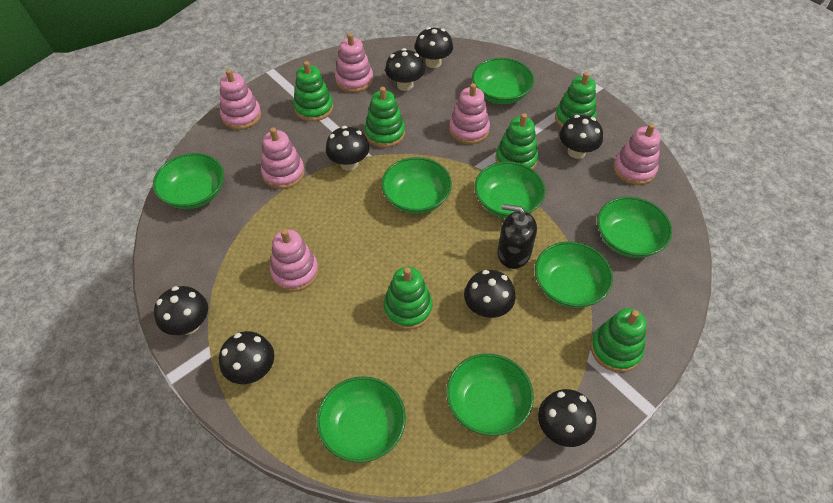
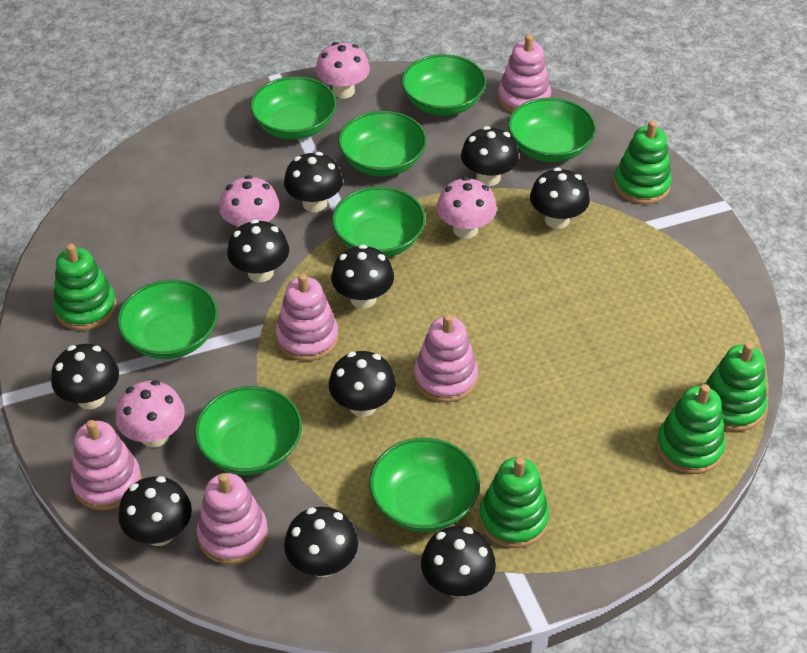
black mushroom: [154,286,208,335] [219,331,274,384] [326,126,369,171] [385,48,425,91] [415,27,453,68] [464,270,516,318] [538,389,597,447] [559,115,603,159] = 8 -> [51,344,119,409] [118,476,192,546] [227,219,289,282] [284,152,343,212] [284,507,358,577] [329,351,396,417] [331,245,394,309] [421,526,496,598] [461,126,519,186] [530,167,590,229] = 10
black soap dispenser: [497,204,537,269] = 1 -> none = 0
green stacking toy: [293,61,333,122] [364,87,405,148] [383,267,433,330] [496,113,538,169] [555,72,596,128] [591,308,646,372] = 6 -> [53,243,117,331] [479,457,549,548] [614,121,672,204] [656,384,726,474] [705,342,767,432] = 5
pink mushroom: none = 0 -> [115,380,185,448] [219,175,279,227] [316,42,370,99] [437,177,497,239] = 4
pink stacking toy: [220,69,261,130] [261,127,305,189] [270,229,319,292] [335,33,373,93] [449,83,490,144] [613,123,661,185] = 6 -> [71,420,141,510] [196,473,268,565] [276,274,339,361] [414,314,478,403] [498,35,551,113] = 5

